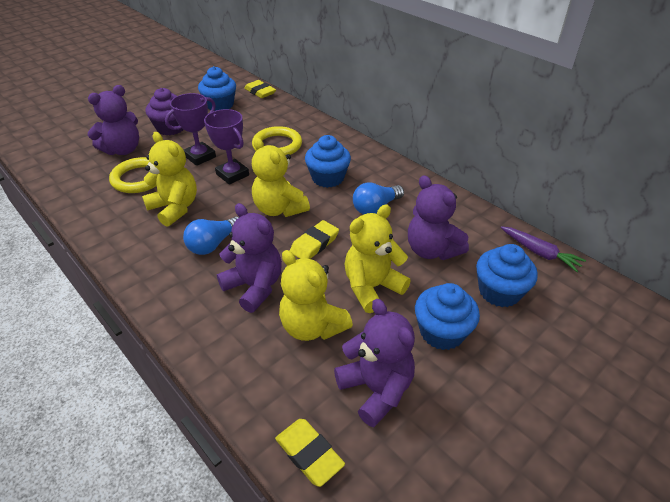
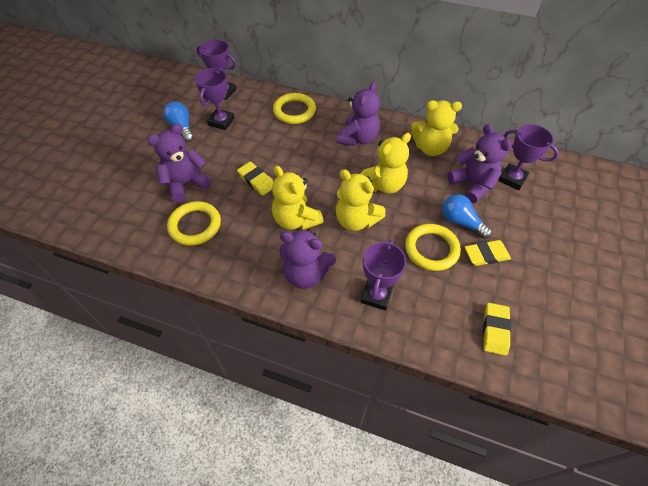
blue cupcake: [198,66,236,111] [305,135,351,188] [415,283,480,350] [476,244,538,307] = 4 -> none = 0
purple carrot: [501,226,586,272] = 1 -> none = 0
purple cupcake: [145,88,184,135] = 1 -> none = 0
purple trophy: [165,93,216,166] [204,109,249,185] = 2 -> [195,68,235,130] [197,39,236,100] [361,239,406,311] [499,124,559,190] = 4
yellow ring: [109,157,157,193] [252,126,302,155] = 2 -> [167,201,221,246] [273,93,316,124] [405,224,461,271] = 3

